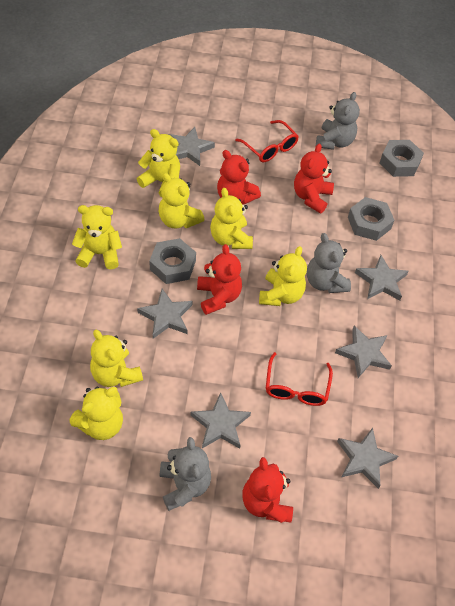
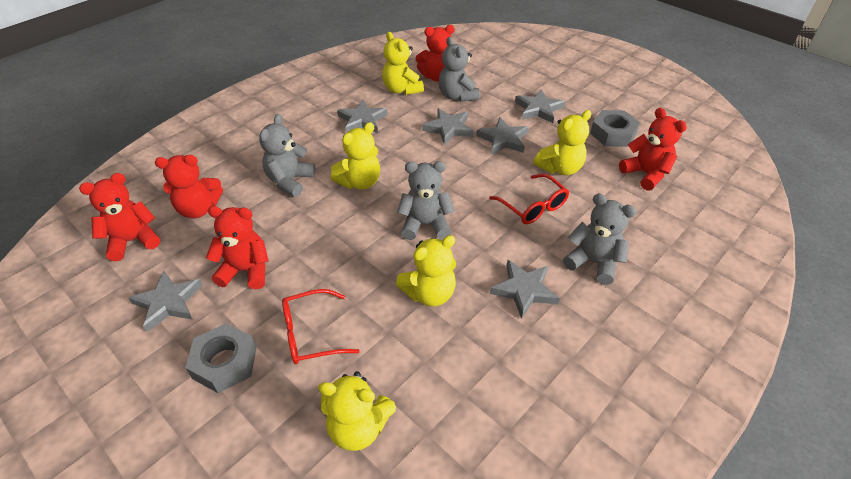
grey nut: [149,238,196,284] [348,197,394,241] [380,140,424,177] = 3 -> [185,323,257,393] [590,110,640,147] = 2
grey teddy bear: [159,437,211,511] [307,233,351,293] [316,92,360,150] = 3 -> [259,114,315,197] [397,161,455,240] [439,37,480,102] [563,193,636,285] = 4
red teddy bear: [197,244,242,315] [217,150,261,205] [242,457,293,523] [294,144,334,214] = 4 -> [79,173,160,261] [155,155,223,218] [206,206,269,289] [415,25,455,82] [619,108,687,191] = 5
yellow teddy bear: [70,387,123,440] [72,205,122,270] [90,330,143,387] [137,129,180,197] [159,173,204,228] [210,188,253,249] [259,246,307,306] = 7 -> [318,371,396,451] [331,122,380,190] [382,32,424,95] [396,235,456,306] [533,110,591,175] = 5

